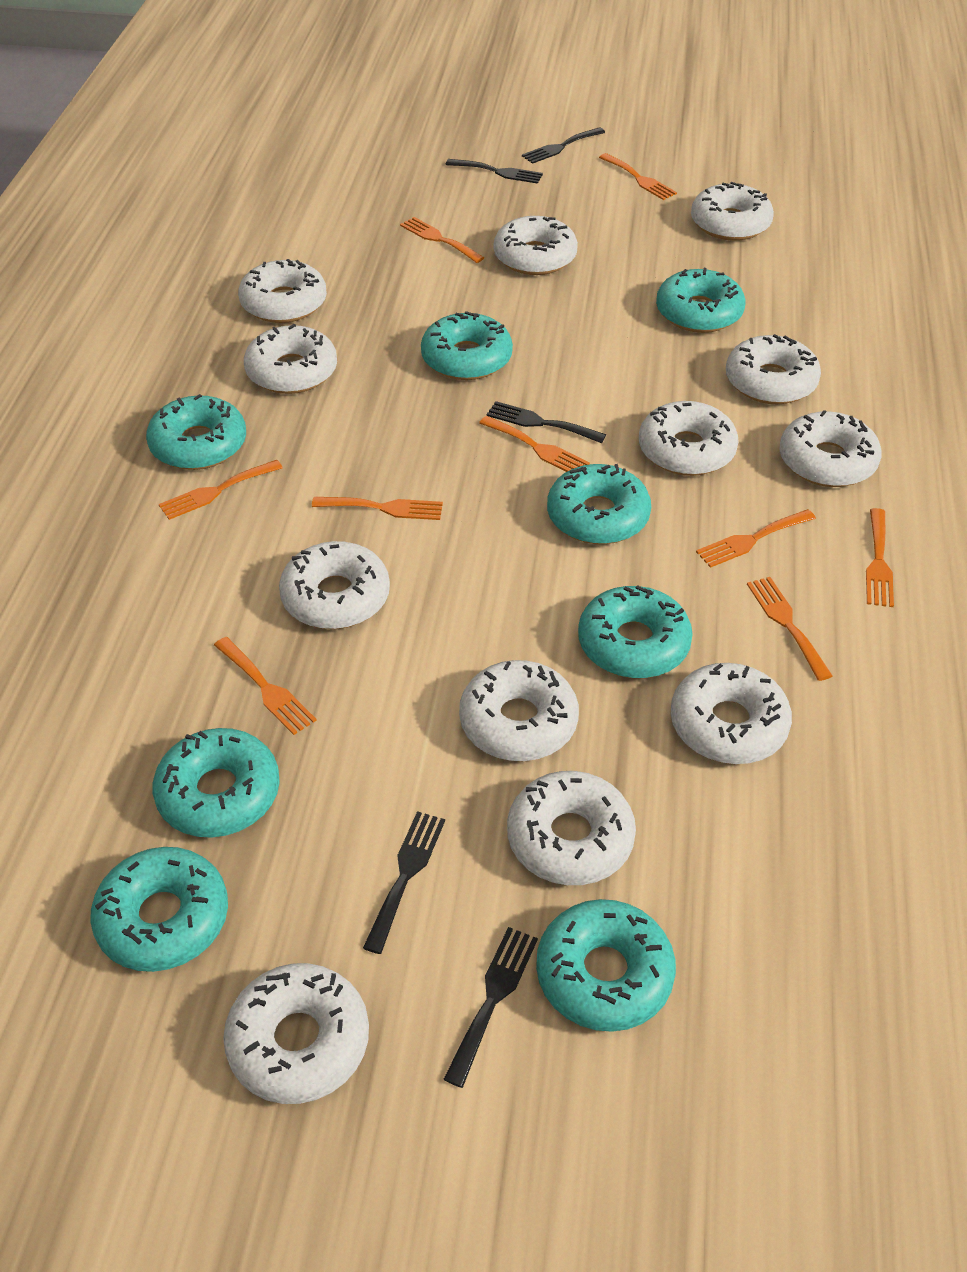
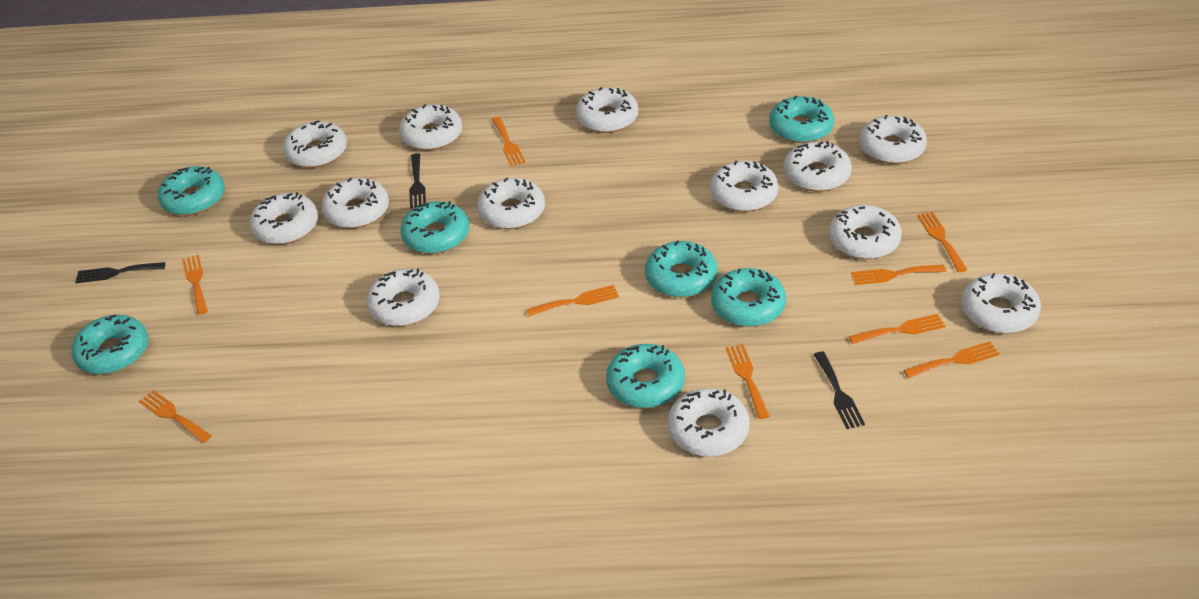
black fork: [363,811,445,954] [443,927,538,1088] [446,159,543,184] [487,401,606,443] [522,127,605,164] = 5 -> [75,262,165,283] [409,153,426,209] [814,351,865,429] = 3
turquoise donut: [90,847,228,972] [146,394,246,470] [153,728,280,838] [421,311,513,380] [536,899,676,1032] [547,464,651,544] [578,585,693,678] [656,268,745,333] = 8 -> [71,314,148,375] [158,166,225,216] [400,201,469,254] [606,344,685,408] [645,240,718,297] [711,268,786,327] [769,96,834,143] = 7
white donut: [223,963,369,1104] [238,259,327,323] [244,324,337,394] [279,541,390,629] [459,660,579,761] [494,216,578,275] [507,771,636,885] [639,401,739,476] [671,663,792,764] [691,182,774,241] [726,334,821,404] [779,410,881,487] = 12 -> [250,192,318,245] [283,120,347,168] [321,178,389,228] [367,269,440,326] [399,104,462,150] [477,177,545,229] [576,87,638,133] [668,388,750,457] [710,161,779,212] [784,141,852,192] [829,205,902,259] [859,115,927,164] [962,273,1041,334] = 13

